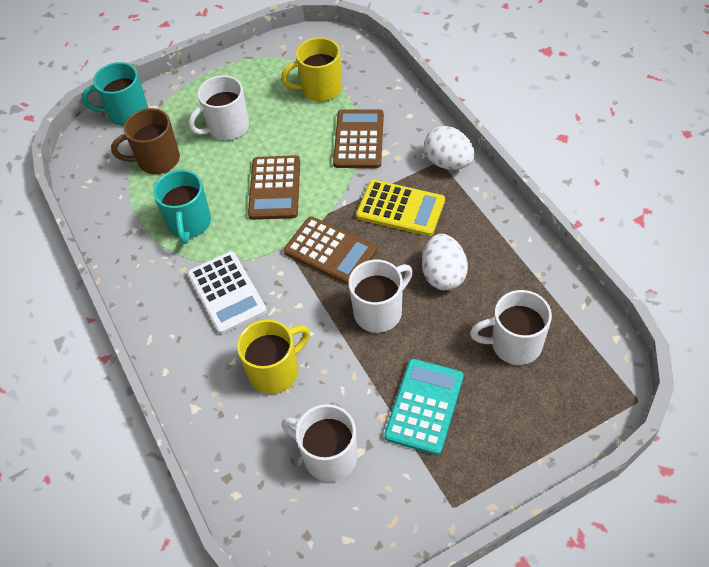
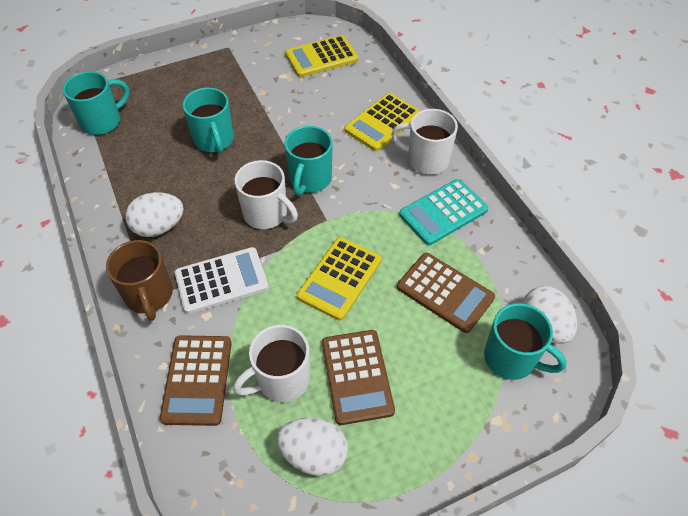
turquoise mug: [82,62,148,126] [153,170,211,244] = 2 -> [63,71,130,135] [182,88,234,154] [285,126,332,196] [484,303,567,380] = 4
white egg: [422,234,468,290] [424,126,475,170] = 2 -> [125,192,184,237] [276,418,348,476] [523,286,577,344] = 3
white mug: [188,75,249,141] [281,404,358,482] [349,260,413,333] [470,290,552,365] = 4 -> [233,325,310,402] [234,160,298,229] [391,109,458,175] = 3
yellow calculator: [356,180,445,236] = 1 -> [285,35,358,77] [297,237,382,321] [345,93,420,151] = 3
yellow mug: [237,319,310,394] [281,37,342,102] = 2 -> none = 0

